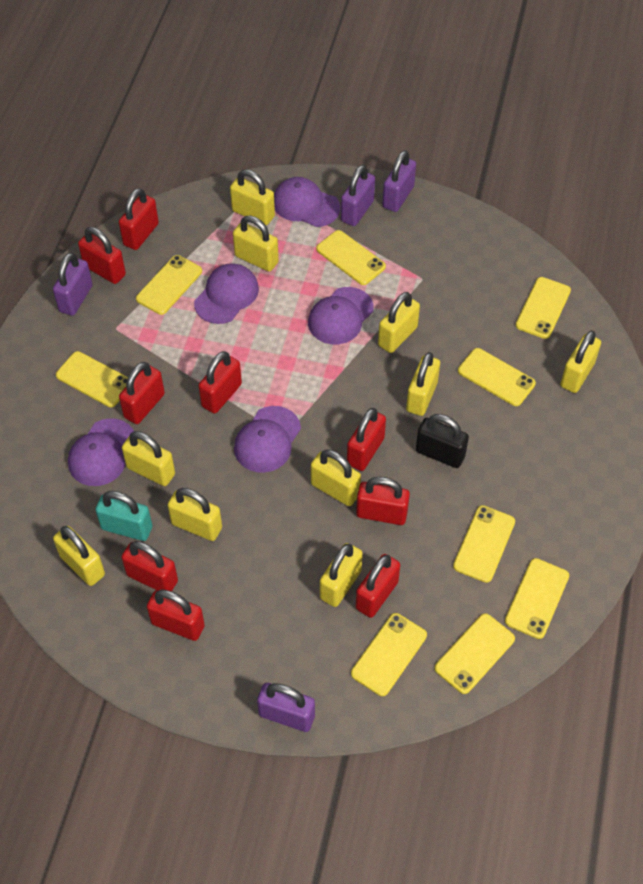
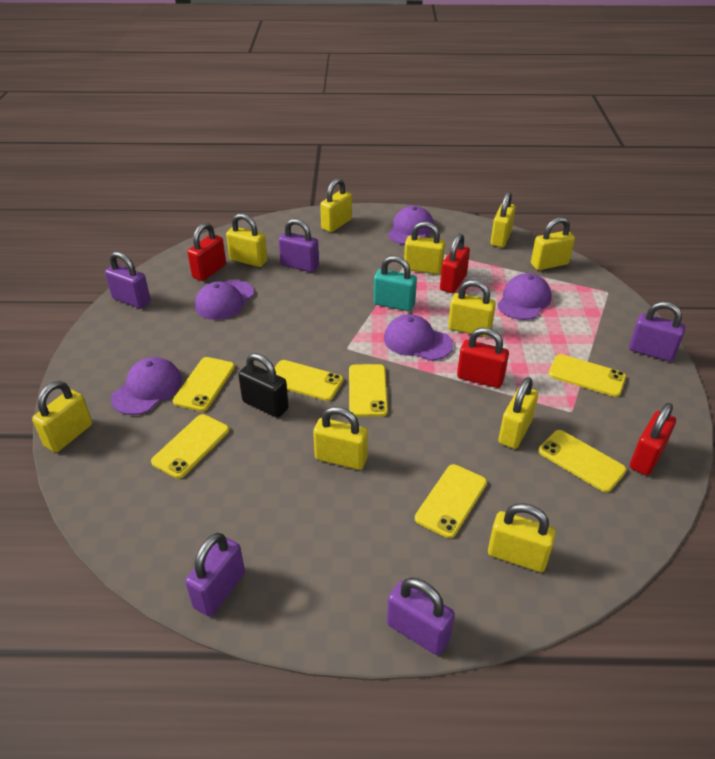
purple padlock: [53,252,93,316] [257,683,315,732] [341,165,375,226] [382,150,416,212] = 4 -> [105,251,151,309] [185,533,245,617] [279,219,319,272] [387,577,455,655] [629,301,685,362] = 5
red padlock: [78,227,126,284] [119,188,159,250] [119,362,165,424] [121,541,178,591] [147,589,205,641] [198,351,242,414] [347,408,386,471] [356,477,410,525] [356,554,400,618] = 9 -> [187,223,226,281] [440,233,470,293] [457,328,509,388] [630,403,676,475] = 4
yellow phone: [56,351,128,407] [136,255,202,315] [316,230,386,285] [351,613,427,696] [435,613,515,694] [453,505,515,583] [458,348,536,406] [505,558,569,639] [515,277,571,339] = 9 -> [151,414,229,479] [173,357,235,412] [274,360,343,401] [349,364,388,417] [415,464,487,538] [538,430,627,492] [548,354,626,397] = 7

